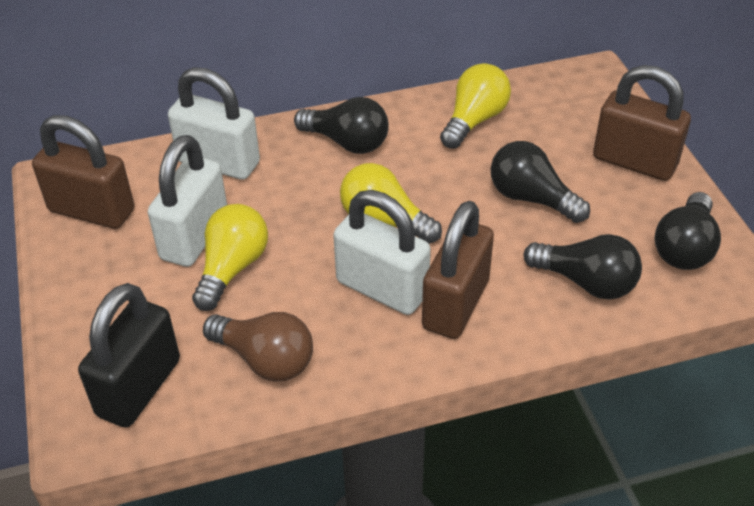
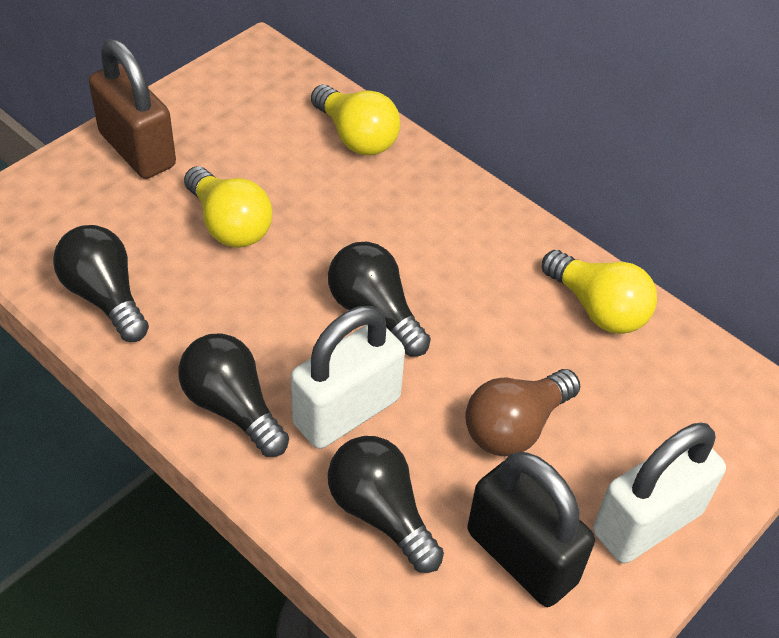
brown padlock: [32,115,135,229] [422,201,494,339] [593,65,691,181] = 3 -> [89,39,176,179] = 1
white padlock: [148,135,227,267] [168,67,260,180] [333,190,431,315] = 3 -> [291,306,405,449] [593,423,726,563] = 2

